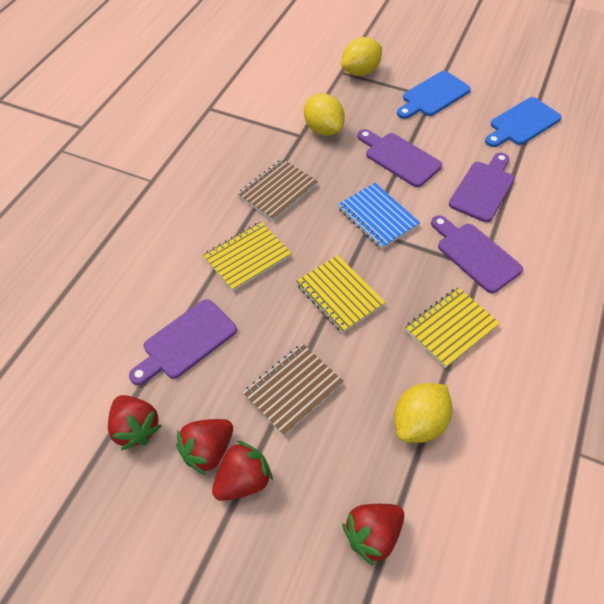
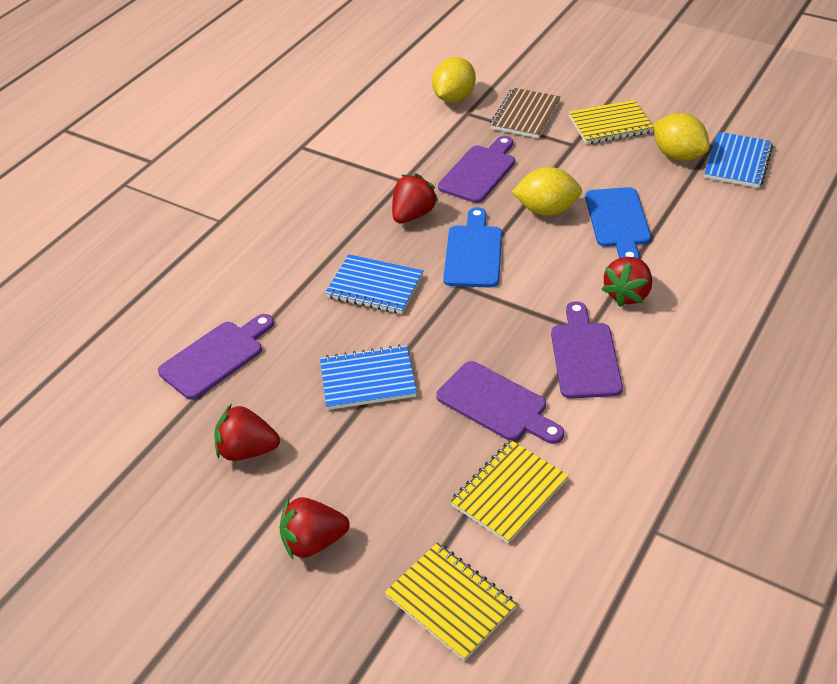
blue notebook: [338,183,420,249] = 1 -> [320,345,417,410] [325,254,423,314] [704,132,773,188] = 3
brown notebook: [238,159,318,221] [243,343,344,436] = 2 -> [490,88,561,138] = 1

